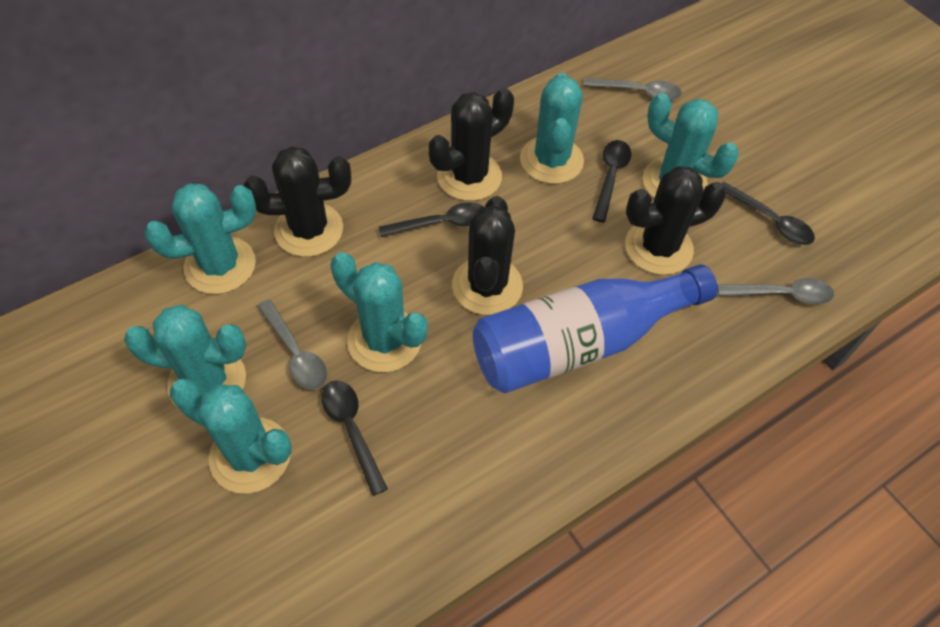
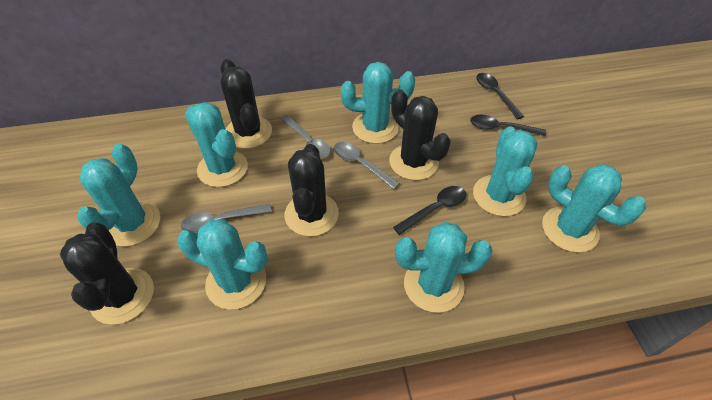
black spoon: [321,380,388,496] [379,202,484,237] [592,140,631,222] [722,182,815,245] = 4 -> [393,186,466,235] [470,115,546,136] [476,73,524,119] = 3
blue bottle: [473,264,718,393] = 1 -> none = 0
turquoise cactus: [124,305,246,409] [144,184,256,294] [170,378,292,494] [331,252,427,372] [520,73,584,184] [643,93,739,198] = 6 -> [77,144,160,247] [177,219,268,310] [185,102,248,187] [341,62,415,144] [395,222,492,313] [473,126,538,216] [542,164,646,253] = 7

